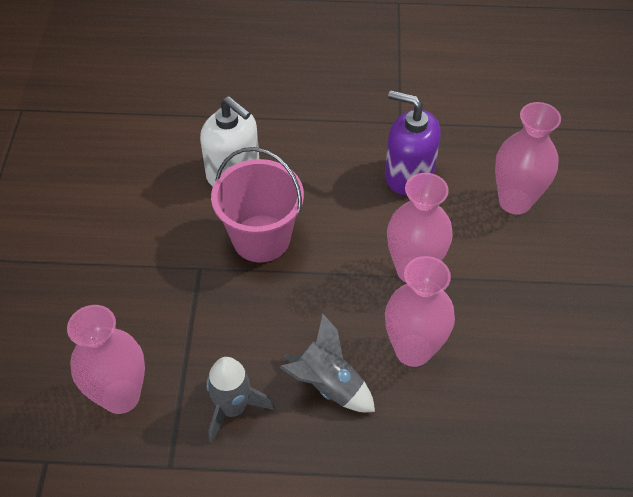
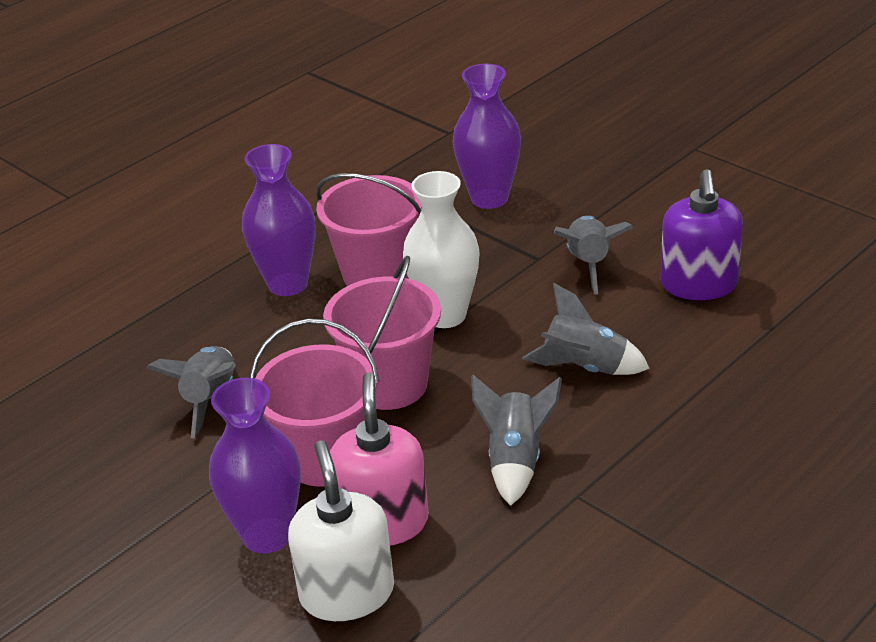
grey rocket: [206,357,274,443] [279,314,375,412] = 2 -> [147,346,236,438] [471,375,562,506] [522,283,650,375] [554,216,634,295] = 4
pink bucket: [211,147,304,262] = 1 -> [250,319,379,487] [316,173,422,286] [323,256,441,410] = 3
pink soap dispenser: none = 0 -> [330,372,429,546] = 1
pink vase: [67,305,145,414] [385,256,455,367] [387,173,453,283] [495,102,561,215] = 4 -> none = 0
purple vase: none = 0 -> [209,378,301,554] [242,144,315,296] [452,64,521,209] = 3
white vase: none = 0 -> [403,171,479,328] = 1

